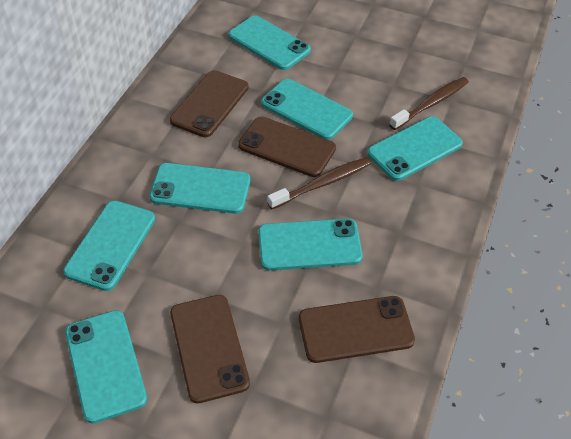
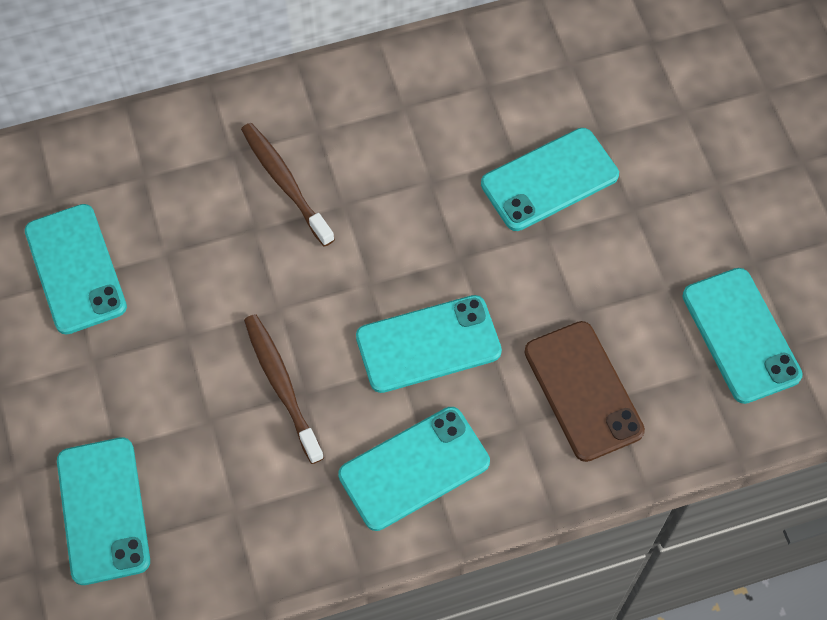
brown phone: [170,70,249,137] [170,295,250,403] [238,117,336,177] [299,296,415,363] = 4 -> [524,321,645,462] = 1
turquoise phone: [63,200,155,291] [65,310,147,424] [149,163,250,214] [228,15,311,70] [258,219,363,270] [261,79,353,140] [367,116,463,181] = 7 -> [25,204,127,335] [57,437,150,585] [338,407,490,531] [356,295,502,393] [481,128,619,231] [682,268,803,404] = 6

